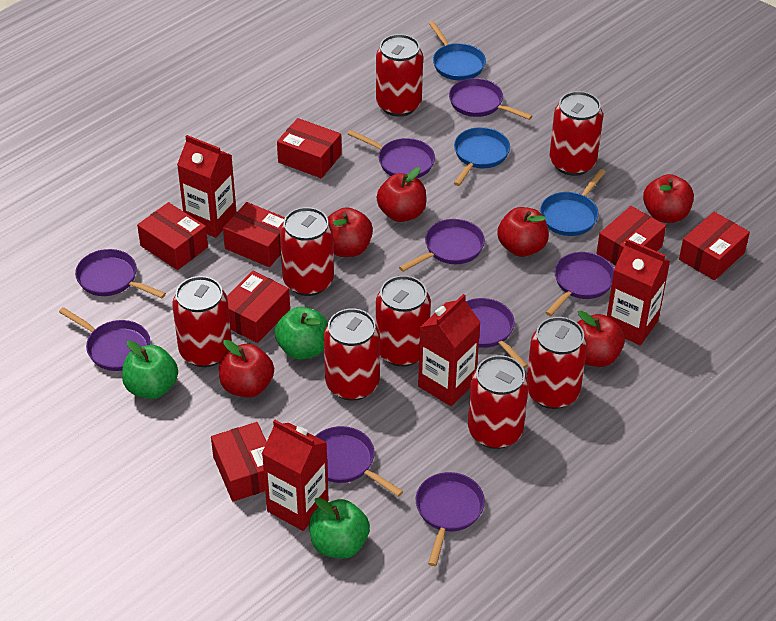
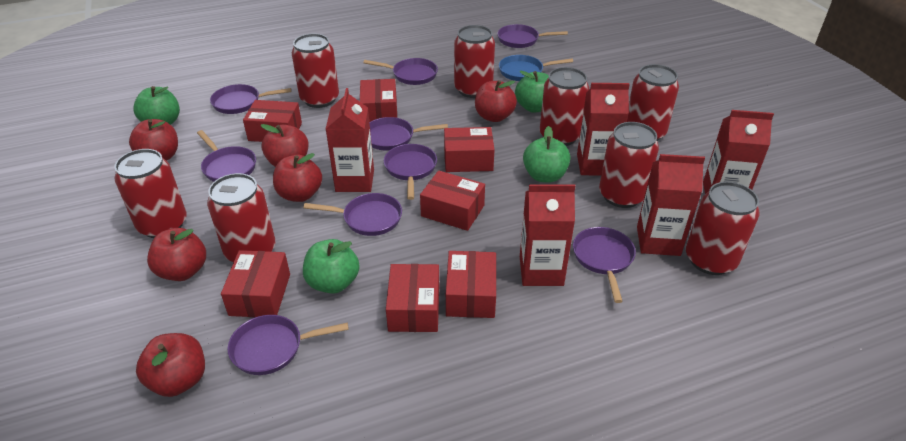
blue pan: [428,21,486,80] [454,127,510,186] [540,169,606,236] = 3 -> [499,55,573,81] = 1
green apple: [122,340,178,399] [275,307,328,360] [309,497,370,559] = 3 -> [133,86,180,125] [303,239,360,294] [515,71,549,113] [523,126,570,183] = 4
red carton: [177,135,236,238] [262,420,329,531] [418,294,481,406] [607,239,670,345] = 4 -> [326,88,374,192] [520,184,575,286] [577,83,630,176] [637,154,705,256] [703,110,774,194] = 5

